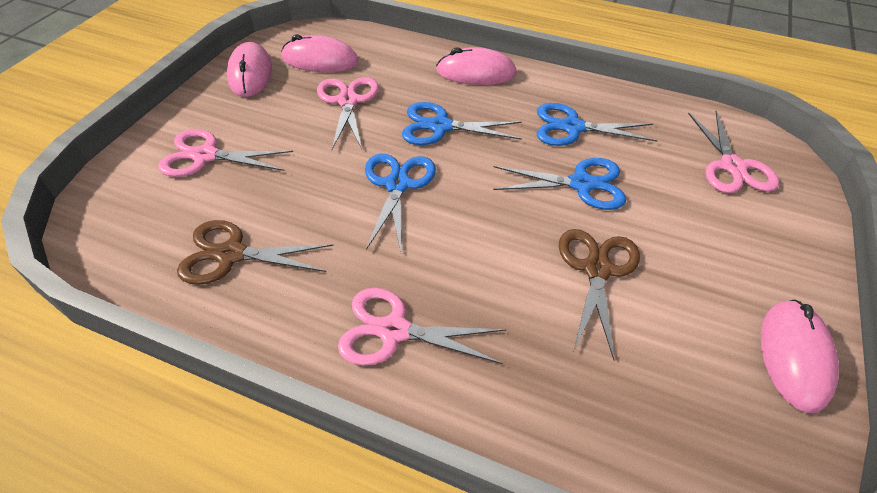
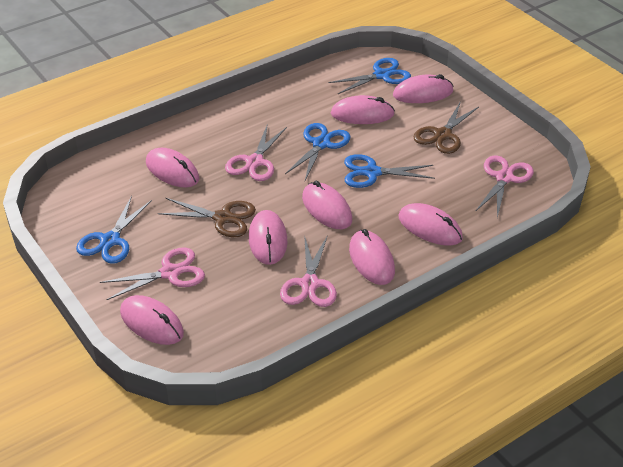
pink mouse: [227,42,272,97] [281,34,359,72] [436,47,517,85] [761,300,839,413] = 4 -> [120,295,184,345] [146,148,199,188] [249,210,287,265] [302,181,352,229] [331,95,395,124] [349,229,395,285] [393,74,454,103] [399,203,463,246] = 8

